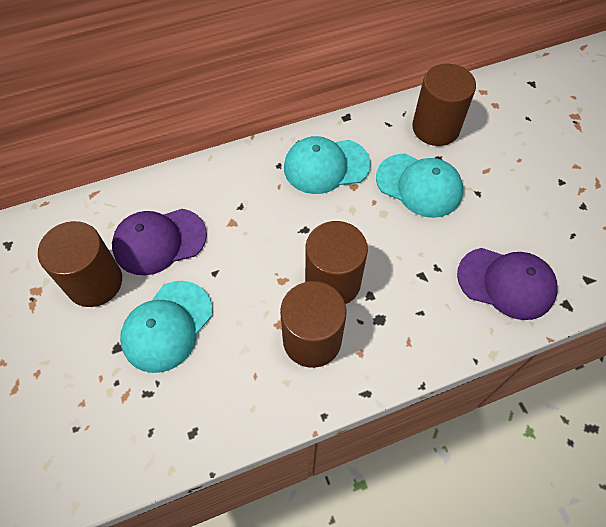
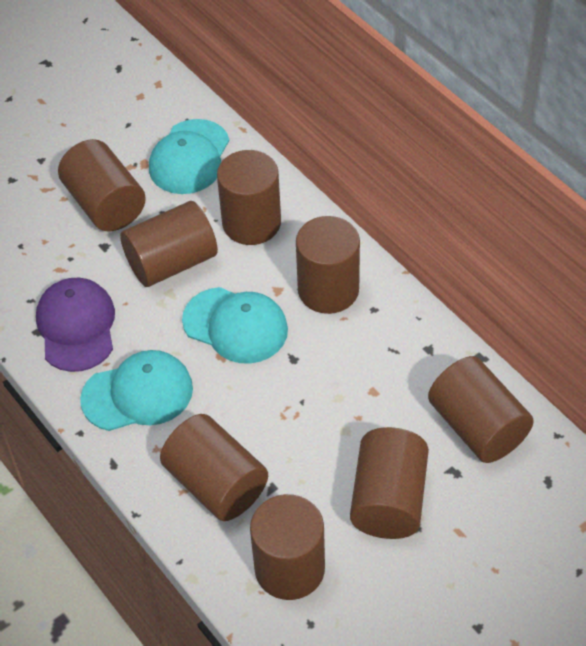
brown cylinder: [38,221,122,307] [280,281,347,368] [305,221,368,304] [412,64,476,146] = 4 -> [58,139,146,232] [120,201,218,287] [160,414,268,521] [217,150,281,245] [250,494,325,600] [296,216,360,314] [350,427,429,539] [428,356,534,463] = 8
purple cap: [112,209,207,275] [457,248,557,320] = 2 -> [36,278,115,372] = 1

